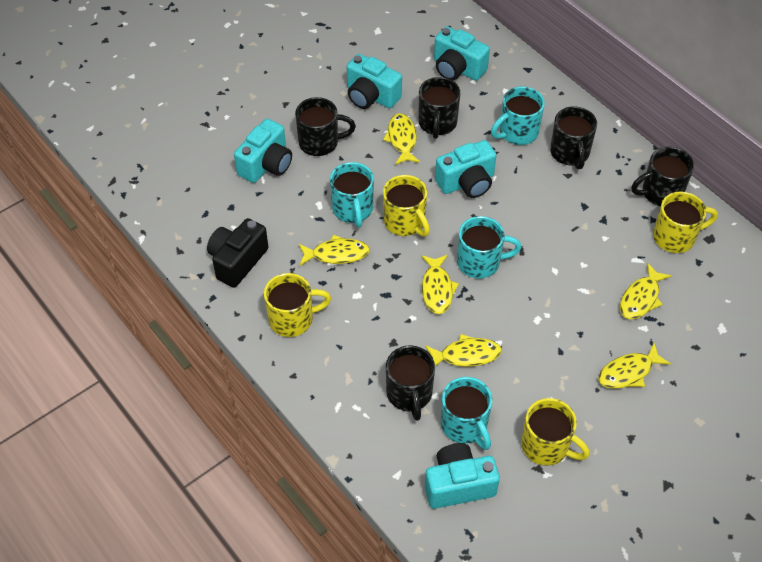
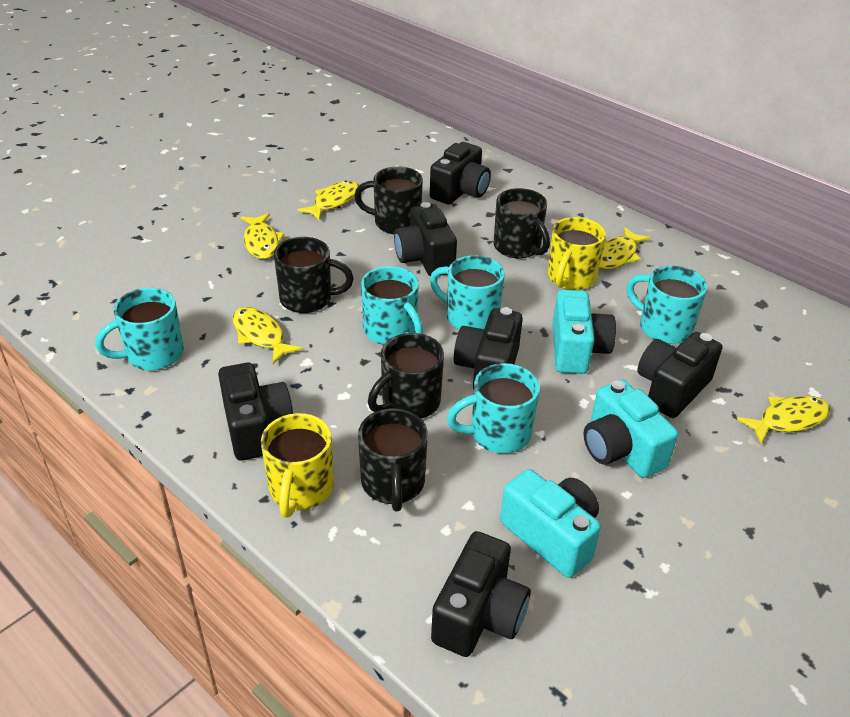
black camera: [207,218,268,288] = 1 -> [218,363,293,461] [394,202,457,277] [430,142,491,204] [431,531,531,657] [454,307,523,389] [637,332,722,418] = 6
turquoise camera: [234,119,292,183] [347,54,402,109] [425,443,500,509] [434,26,490,81] [435,140,496,198] = 5 -> [500,469,601,578] [552,290,616,374] [583,380,678,478] = 3
turquoise mug: [330,162,374,227] [441,377,492,450] [457,216,521,278] [491,86,545,145] = 4 -> [95,288,184,370] [361,266,423,345] [430,255,505,329] [447,363,540,453] [627,266,707,344] = 5
yellow fish: [298,235,370,266] [383,113,420,165] [421,255,459,314] [425,334,502,367] [598,343,671,388] [620,263,671,320] = 6 -> [233,307,303,364] [241,213,285,259] [297,180,359,221] [599,227,651,269] [737,395,830,444] = 5
yellow mug: [264,273,331,337] [383,175,430,237] [521,398,590,466] [653,191,718,253] = 4 -> [261,413,334,517] [547,217,606,290] = 2

